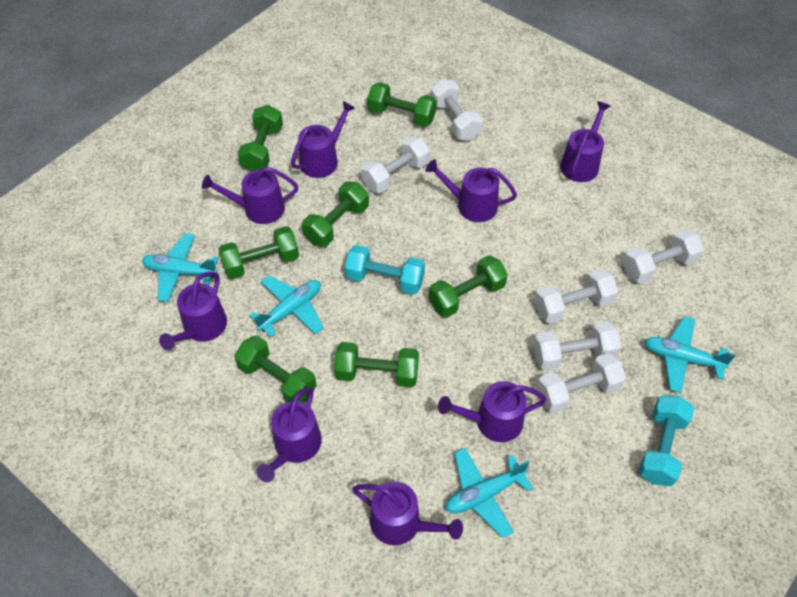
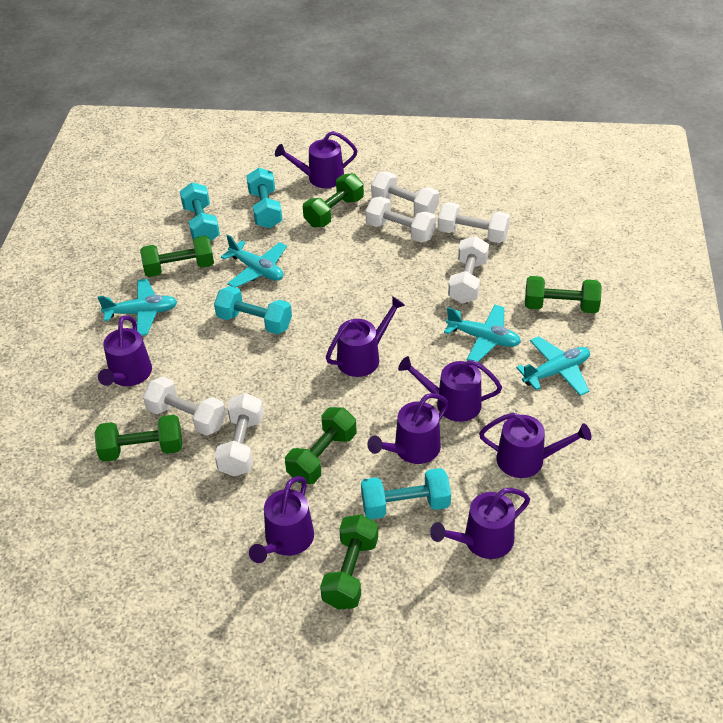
green dumbbell: [219,226,299,279] [234,335,317,403] [238,105,283,171] [302,182,369,247] [334,342,419,388] [367,82,437,127] [428,255,508,317] = 7 -> [95,415,182,462] [140,236,214,277] [285,407,357,484] [303,173,364,227] [320,515,378,609] [525,276,602,313] = 6
turquoise dumbbell: [345,245,425,295] [639,395,694,486] = 2 -> [180,183,220,241] [214,286,292,334] [246,168,282,228] [361,468,451,519] = 4

